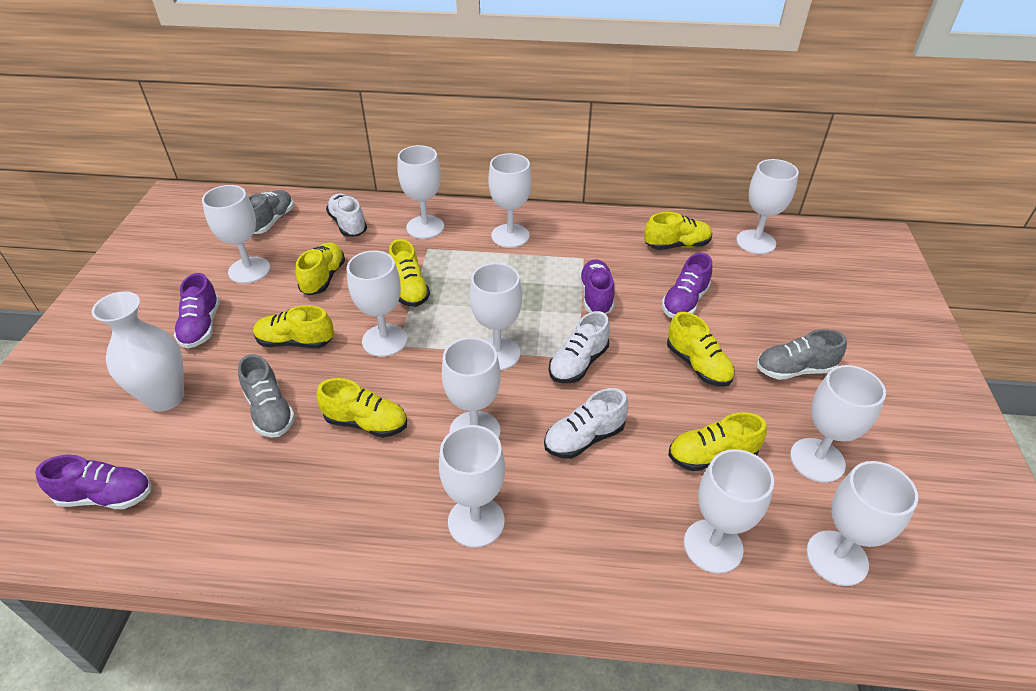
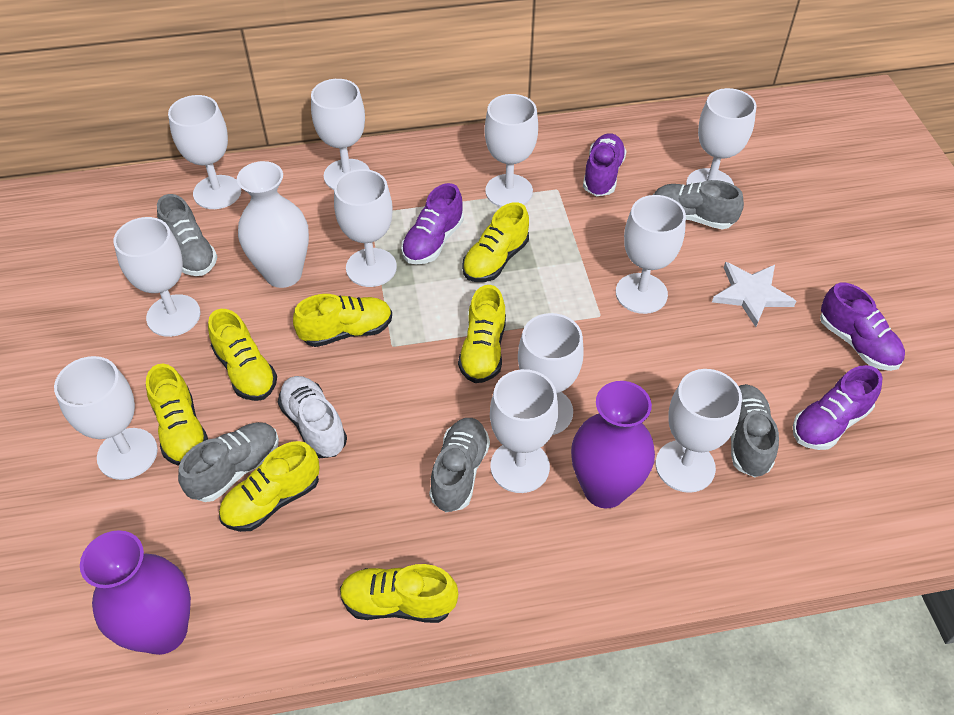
grey shoe: [238,354,295,438] [248,190,294,234] [757,329,847,380] = 3 -> [157,194,217,276] [178,422,279,502] [429,418,490,512] [653,180,744,229] [731,384,779,477] = 5
purple vase: none = 0 -> [80,530,191,655] [571,381,655,508] = 2
white shoe: [326,193,367,237] [544,388,628,459] [549,311,610,383] = 3 -> [278,376,347,458] = 1
white star: none = 0 -> [712,262,796,327] = 1

